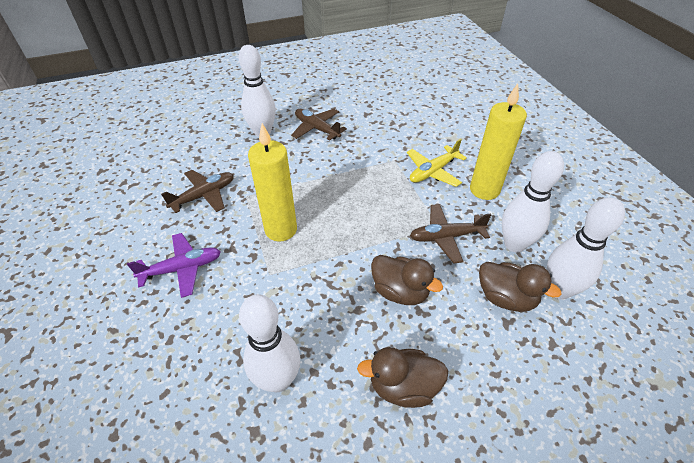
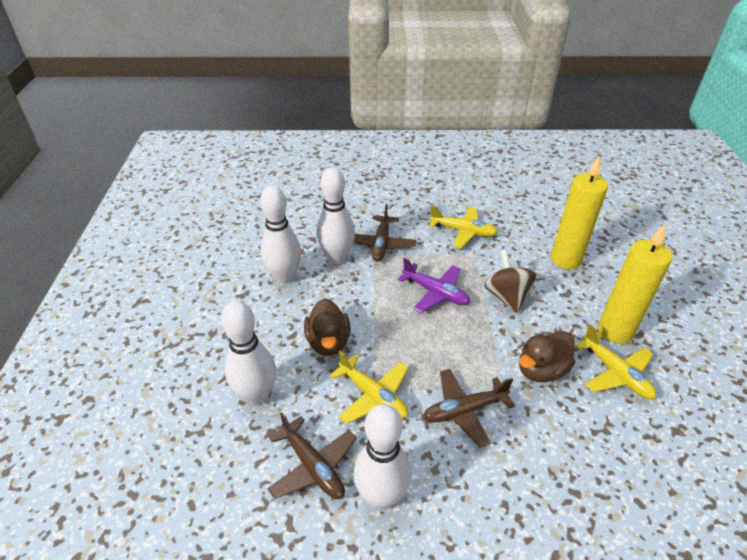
brown duck: [357,347,448,408] [371,255,443,305] [479,262,562,312] = 3 -> [304,298,351,356] [519,331,575,382] = 2
brown spinning top: none = 0 -> [484,250,536,313] = 1
yellow plane: [407,139,467,187] = 1 -> [330,351,408,424] [429,205,498,248] [575,324,656,399] = 3

